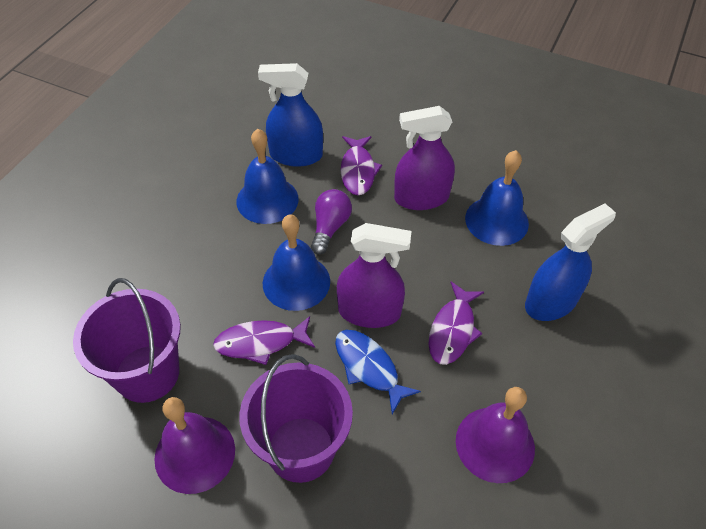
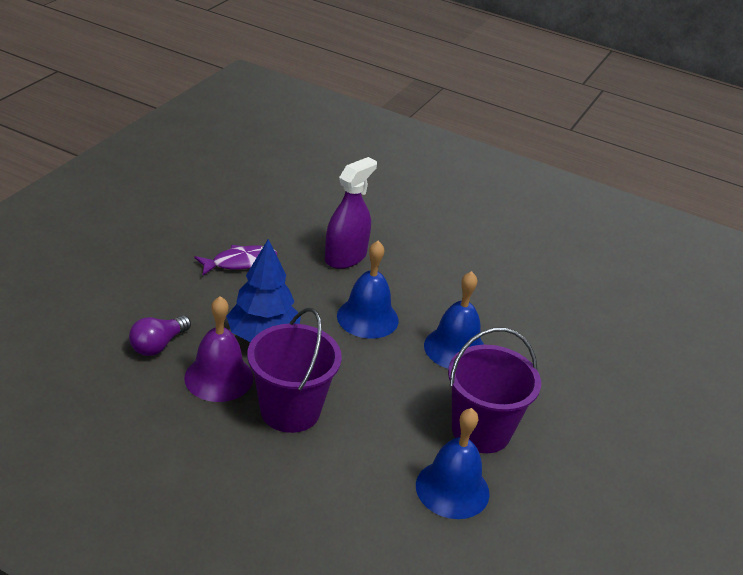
blue fish: [335,330,421,414] = 1 -> none = 0
blue spray bottle: [258,63,323,167] [525,203,616,321] = 2 -> none = 0
blue tree: none = 0 -> [226,239,301,342] = 1
purple bell: [154,397,235,494] [456,387,535,483] = 2 -> [184,296,253,402] = 1
purple fish: [213,316,315,365] [341,136,382,195] [428,282,484,365] = 3 -> [194,245,277,276] = 1
purple spray bottle: [337,223,411,328] [394,106,455,210] = 2 -> [325,157,377,269] = 1

